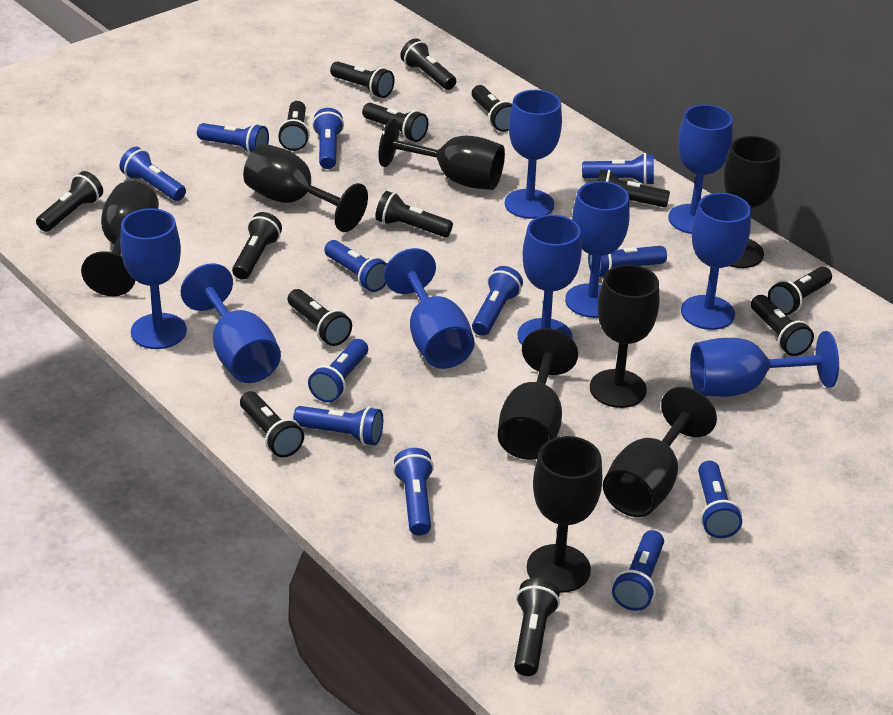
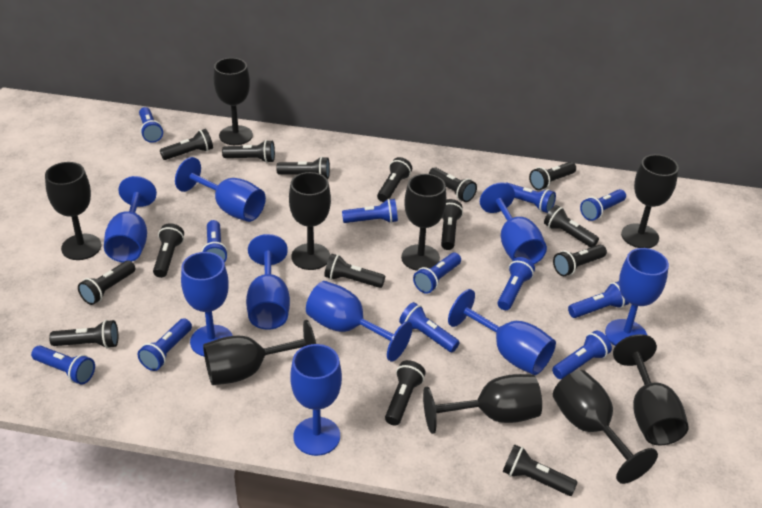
black flashlight: [36,171,103,232] [232,212,282,280] [240,391,304,457] [278,101,310,151] [288,289,352,346] [330,61,395,98] [362,103,428,142] [375,191,453,237] [400,38,456,90] [472,85,512,132] [514,578,560,676] [598,169,670,207] [751,295,814,356] [768,267,832,315] = 14 -> [49,320,118,349] [78,260,135,305] [153,223,184,278] [160,129,213,160] [222,140,275,163] [276,157,330,179] [324,254,385,288] [377,157,412,202] [385,360,426,426] [429,167,477,202] [441,199,463,250] [503,444,578,496] [529,162,576,190] [544,205,599,248] [553,245,607,276] = 15
black goblet: [81,181,159,296] [243,144,368,232] [379,119,505,190] [498,328,578,460] [527,436,602,593] [590,264,659,408] [603,387,717,517] [724,136,781,268] = 8 -> [45,162,101,260] [203,320,316,385] [214,58,253,145] [289,172,331,270] [401,174,446,271] [423,374,542,434] [553,370,658,484] [613,334,689,446] [621,154,679,248] = 9

